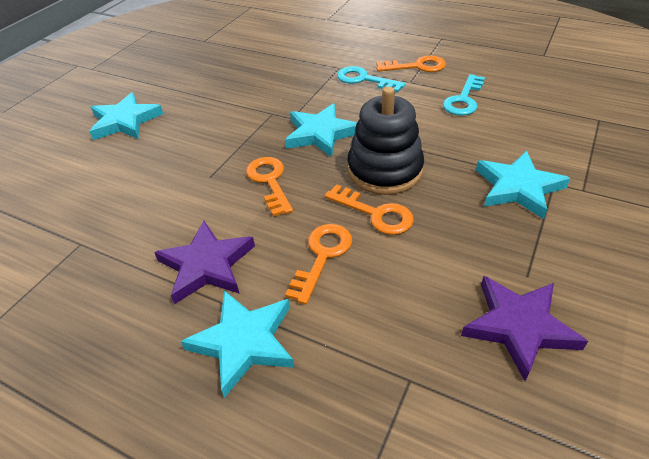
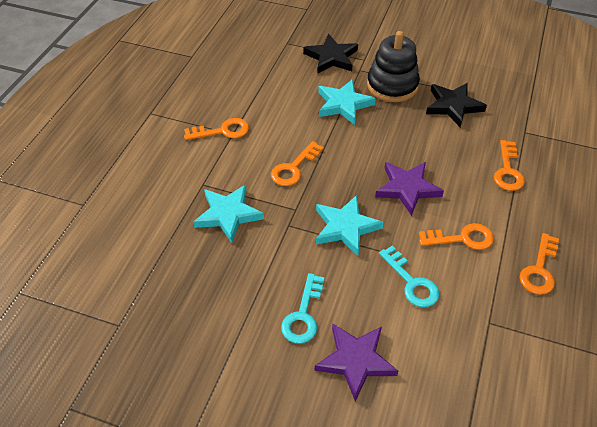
black star: none = 0 -> [303,34,358,74] [426,83,487,127] = 2
orange key: [246,157,293,217] [285,224,352,304] [325,184,414,235] [376,55,446,72] = 4 -> [184,118,249,140] [271,141,324,186] [419,223,494,250] [494,140,525,191] [520,233,559,295] = 5
turquoise star: [89,92,163,140] [181,290,295,398] [285,103,357,157] [476,151,570,219] = 4 -> [193,184,264,243] [316,195,384,256] [318,79,376,125] = 3

